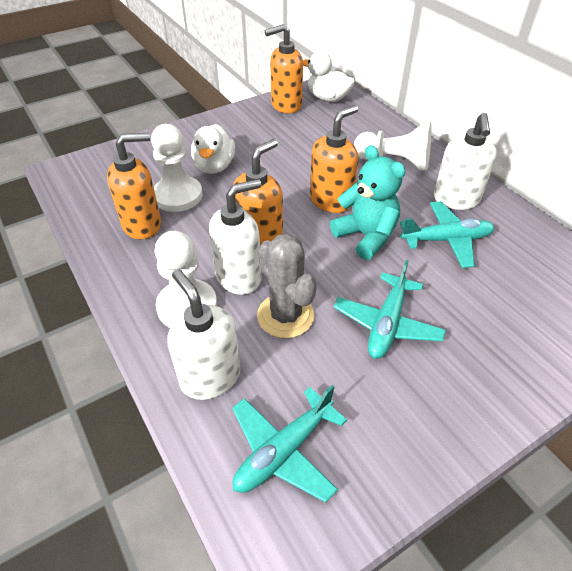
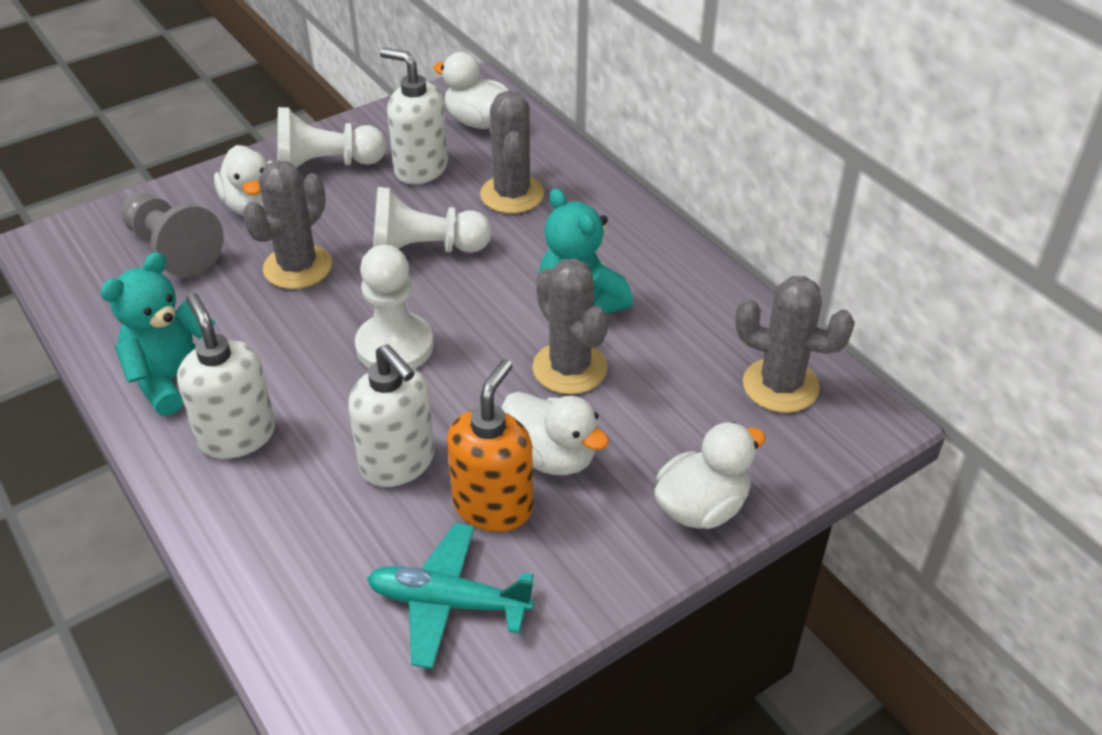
grey cactus: [257,234,317,338] = 1 -> [242,160,332,289] [480,90,544,214] [532,258,608,394] [735,276,855,413] = 4
grey pawn: none = 0 -> [121,193,224,278] = 1
orange soap dispenser: [107,133,161,239] [233,139,283,245] [265,24,303,113] [310,105,358,213] = 4 -> [447,359,533,532] = 1
turquoise plane: [232,385,347,503] [333,260,446,359] [400,201,495,268] = 3 -> [367,523,534,669] = 1
turquoise teddy bear: [330,145,405,260] = 1 -> [100,252,216,416] [539,188,633,314] = 2
white duck: [191,124,235,174] [303,51,355,102] = 2 -> [214,145,273,216] [433,52,509,129] [501,392,609,475] [655,422,766,529] = 4

